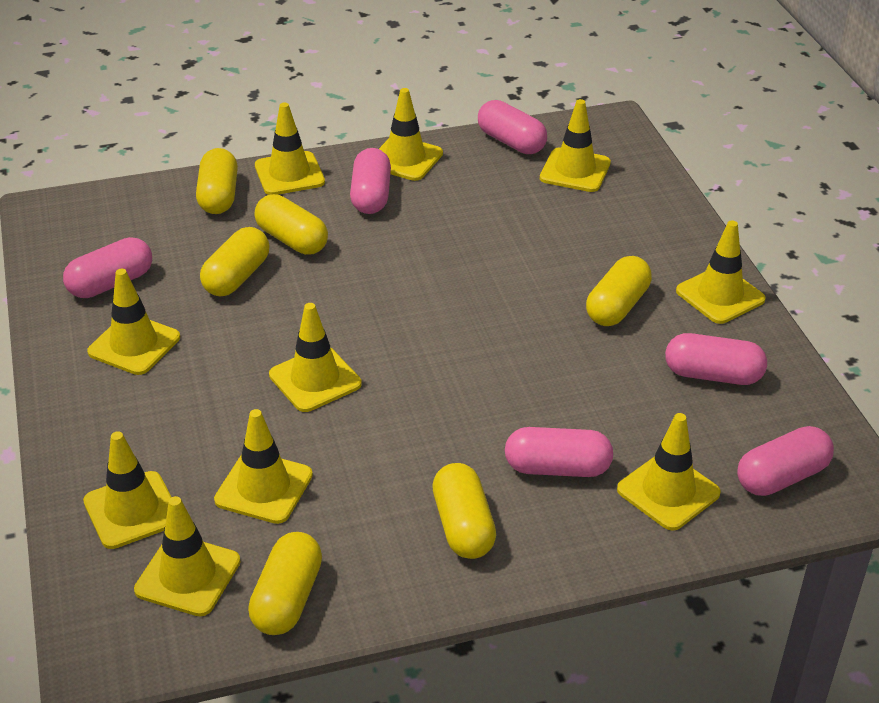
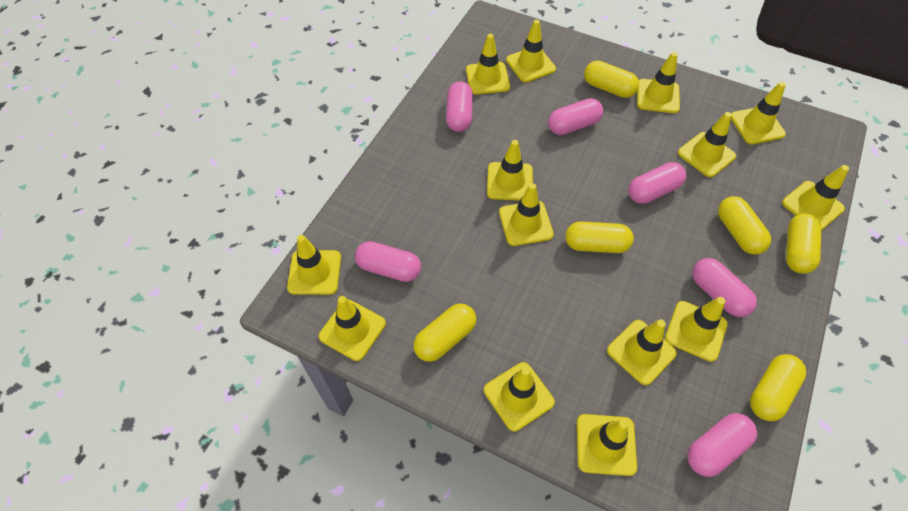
yellow traffic cone: [83,431,171,549] [87,269,180,375] [134,496,240,617] [214,409,313,524] [255,102,325,195] [269,303,362,412] [379,88,443,181] [540,99,611,192] [617,413,721,531] [676,220,766,324] = 10 -> [287,235,341,295] [319,296,386,361] [466,34,510,94] [484,362,555,431] [487,140,533,201] [499,183,554,246] [506,20,556,82] [577,414,637,476] [607,319,677,385] [637,52,680,113] [665,297,728,362] [678,112,736,177] [731,82,786,144] [782,165,849,230] = 14

